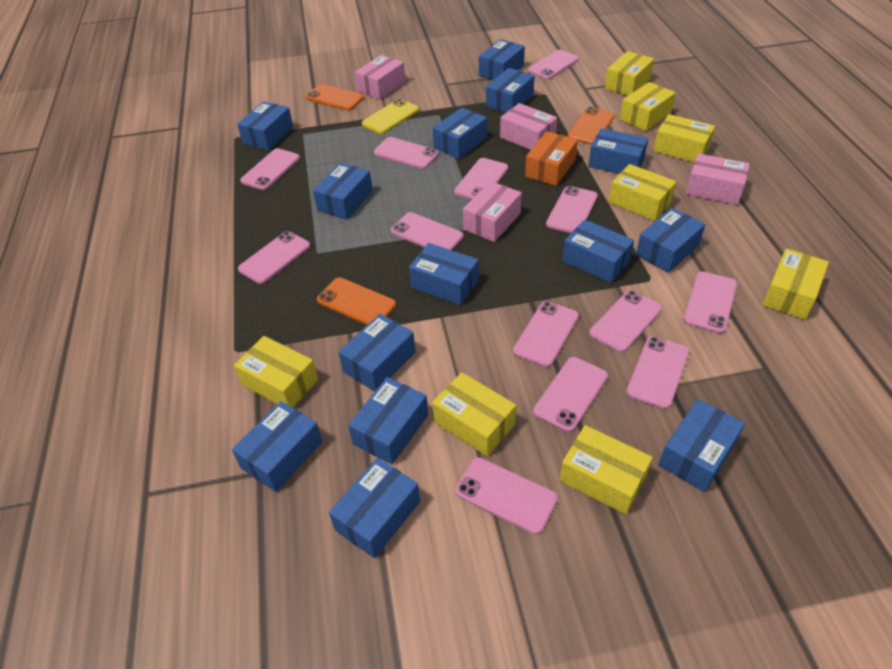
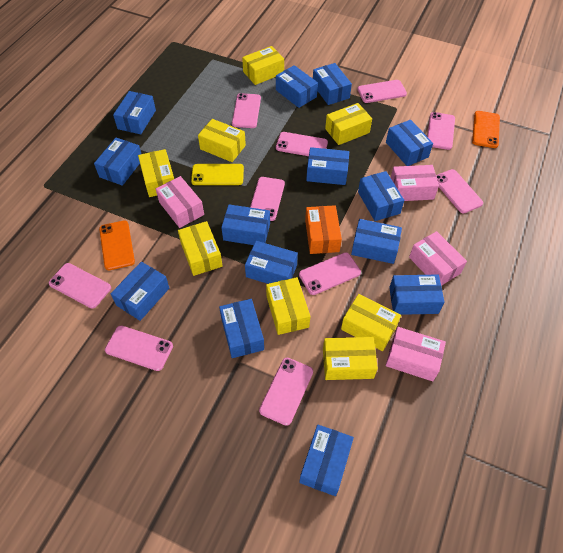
orange phone: [306,84,364,110] [317,277,396,325] [567,107,615,145] = 3 -> [99,220,135,270] [472,111,500,148] = 2
pink phone: [238,231,310,284] [240,148,300,190] [374,137,439,169] [391,212,464,250] [454,158,508,200] [455,457,558,535] [513,301,579,367] [528,50,579,80] [533,357,608,432] [546,186,598,233] [589,290,662,353] [626,336,689,409] [683,271,737,333] = 13 -> [49,263,111,309] [105,326,173,371] [232,93,261,128] [250,177,285,221] [259,358,313,426] [276,132,328,156] [299,252,361,295] [357,80,407,103] [427,112,455,150] [436,169,483,213] = 10

